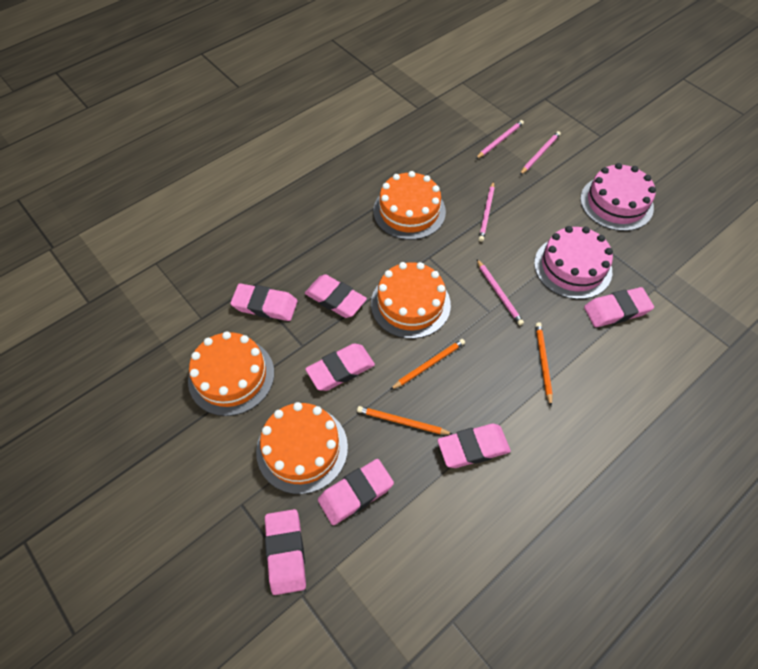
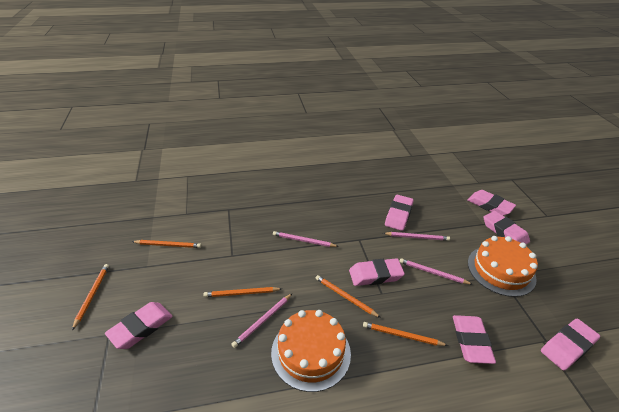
orange cake: [188,331,274,416] [256,402,348,494] [371,262,451,339] [373,171,446,240] = 4 -> [271,310,351,392] [468,236,538,297] = 2
orange pencil: [357,406,452,435] [390,339,465,390] [536,322,553,406] = 3 -> [72,264,109,330] [132,240,201,248] [204,287,282,297] [316,275,381,318] [363,322,448,346] = 5
pink cake: [534,226,613,299] [580,163,656,231] = 2 -> none = 0

